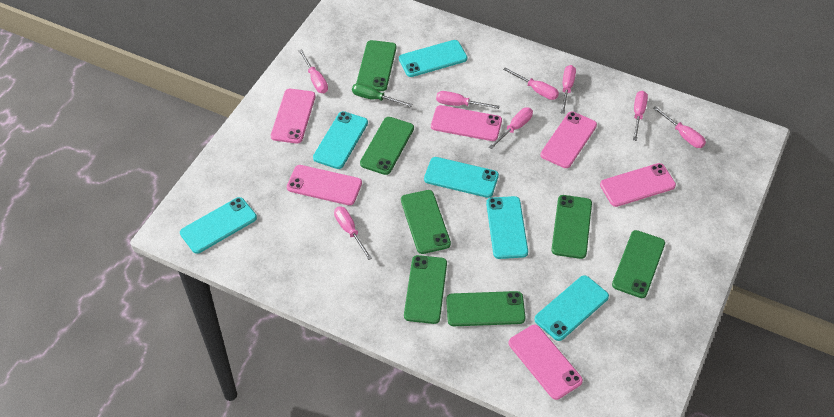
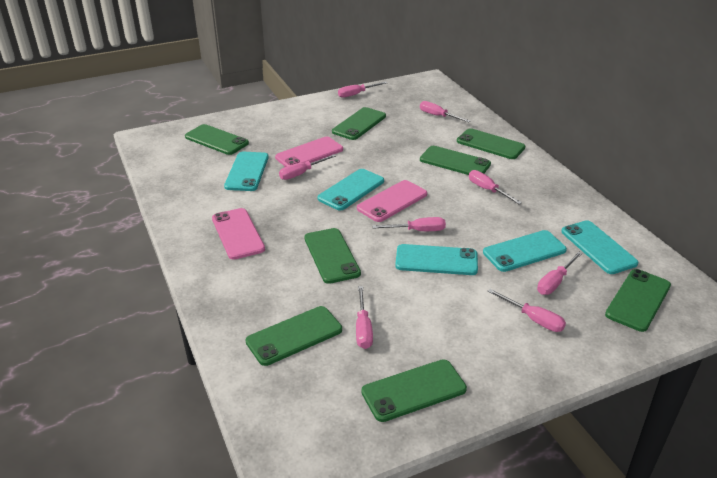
green phone: [356,40,396,91] [360,117,414,175] [401,190,451,254] [404,255,447,324] [446,291,525,326] [551,195,592,259] [612,230,665,298] = 7 -> [185,124,249,155] [246,306,342,366] [304,228,361,284] [332,107,386,140] [361,359,467,422] [420,146,491,175] [457,128,525,159] [605,269,671,332] = 8
green screwdriver: [352,83,412,107] = 1 -> none = 0
pink phone: [271,89,316,144] [287,165,362,205] [431,105,502,141] [508,325,583,400] [540,111,597,168] [600,163,676,207] = 6 -> [212,208,265,260] [275,137,343,167] [357,180,427,222] = 3
turquoise phone: [180,197,257,254] [313,111,368,169] [399,40,467,77] [424,157,499,198] [486,196,528,259] [534,275,609,341] = 6 -> [224,152,269,191] [317,169,384,210] [395,244,478,275] [483,230,567,272] [561,220,638,274] = 5

